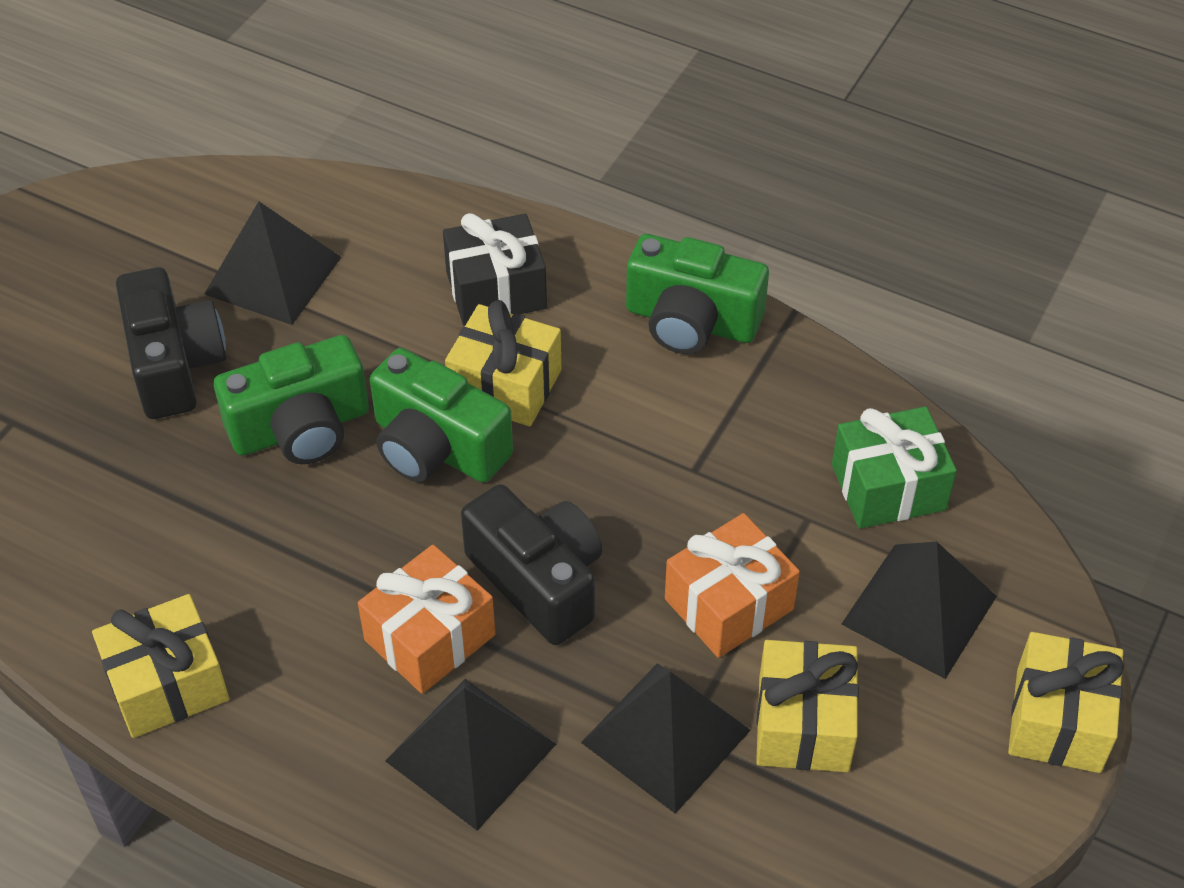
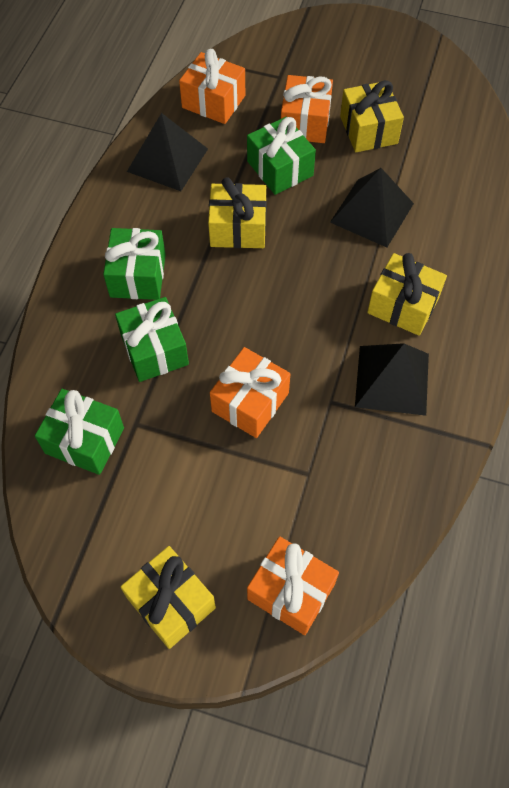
black camera: [116,267,226,419] [461,484,602,645] = 2 -> none = 0
black gift: [443,213,547,325] = 1 -> none = 0
black pyramid: [204,201,341,325] [385,679,556,830] [581,663,751,814] [841,542,997,679] = 4 -> [127,113,208,191] [330,168,414,247] [355,343,429,416] = 3
green camera: [214,335,369,464] [370,348,513,483] [626,234,769,354] = 3 -> none = 0
green gift: [832,406,957,529] = 1 -> [35,389,124,475] [103,228,166,300] [115,297,189,382] [247,117,316,195] = 4
orange gift: [358,545,495,694] [665,513,800,658] = 2 -> [179,49,245,124] [210,347,290,438] [247,536,339,635] [281,75,333,143] = 4

